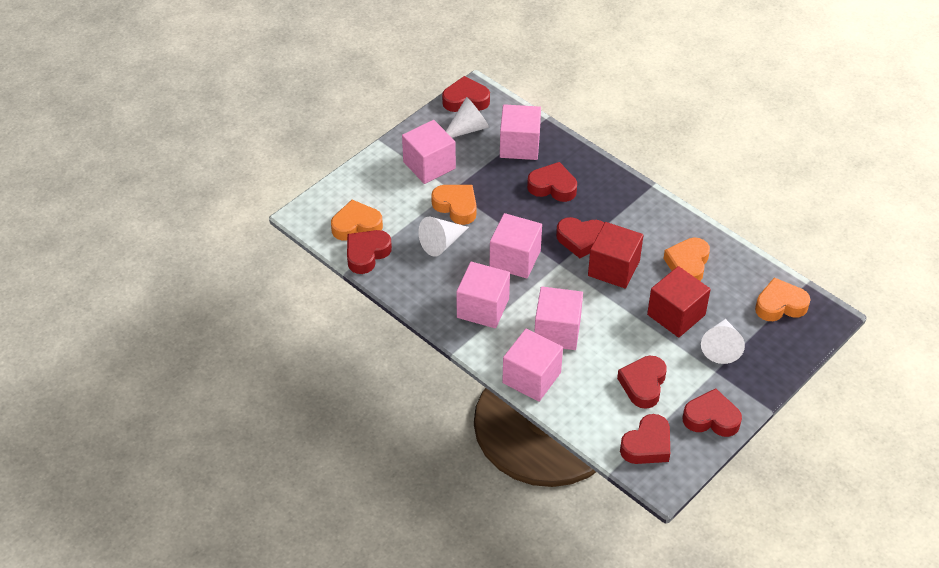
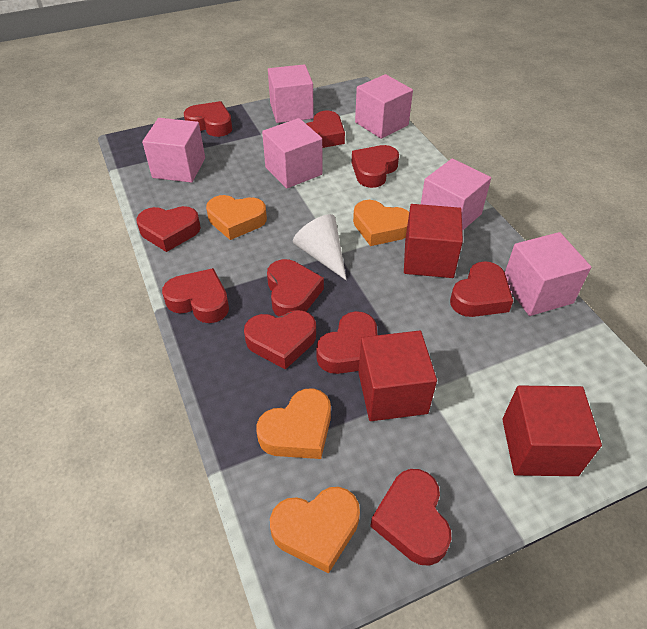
red cube: [588,222,643,289] [647,266,711,338] = 2 -> [358,331,437,421] [404,204,463,278] [502,386,602,476] = 3
red heart: [347,230,392,274] [442,76,490,112] [527,162,577,202] [556,217,604,258] [617,356,667,409] [620,414,670,464] [682,388,742,437] = 7 -> [136,206,201,252] [162,268,229,323] [184,101,232,137] [244,310,316,370] [267,259,324,317] [306,111,345,148] [316,311,378,374] [352,145,399,188] [370,469,452,566] [450,261,513,317] = 10
white cone: [418,217,469,257] [446,97,489,138] [701,319,745,364] = 3 -> [293,214,347,280] = 1

